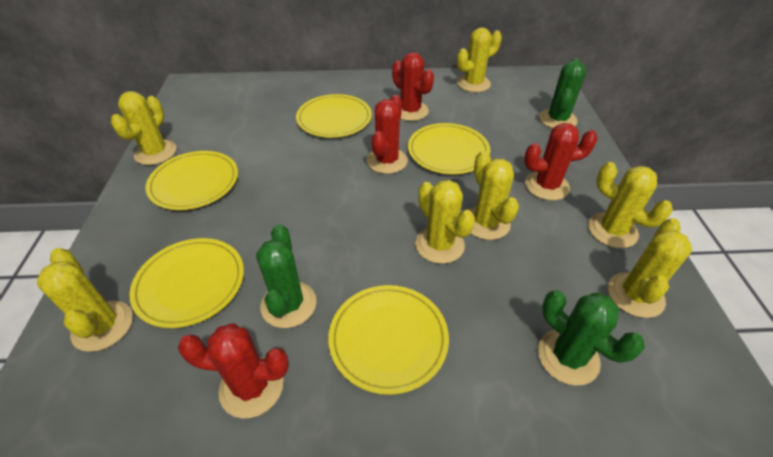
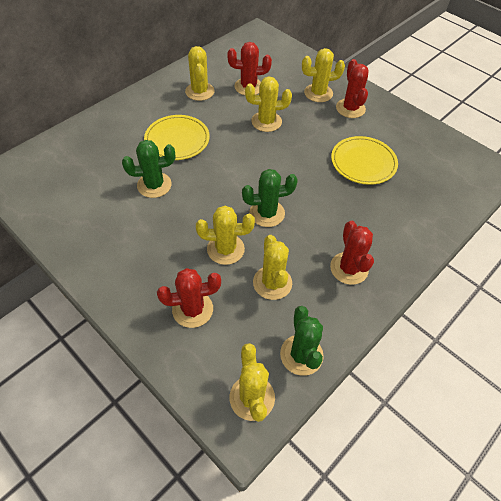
yellow cactus: [37,248,133,352] [111,91,177,165] [415,180,475,264] [457,27,502,92] [469,150,519,240] [588,162,673,248] [608,218,692,318] = 7 -> [185,46,214,101] [196,206,255,265] [229,343,275,422] [245,76,292,132] [253,235,292,300] [302,48,345,102] = 6
yellow plate: [129,238,244,328] [146,151,238,210] [296,94,372,138] [328,285,449,395] [408,123,490,174] = 5 -> [144,115,210,160] [331,136,398,185] = 2

